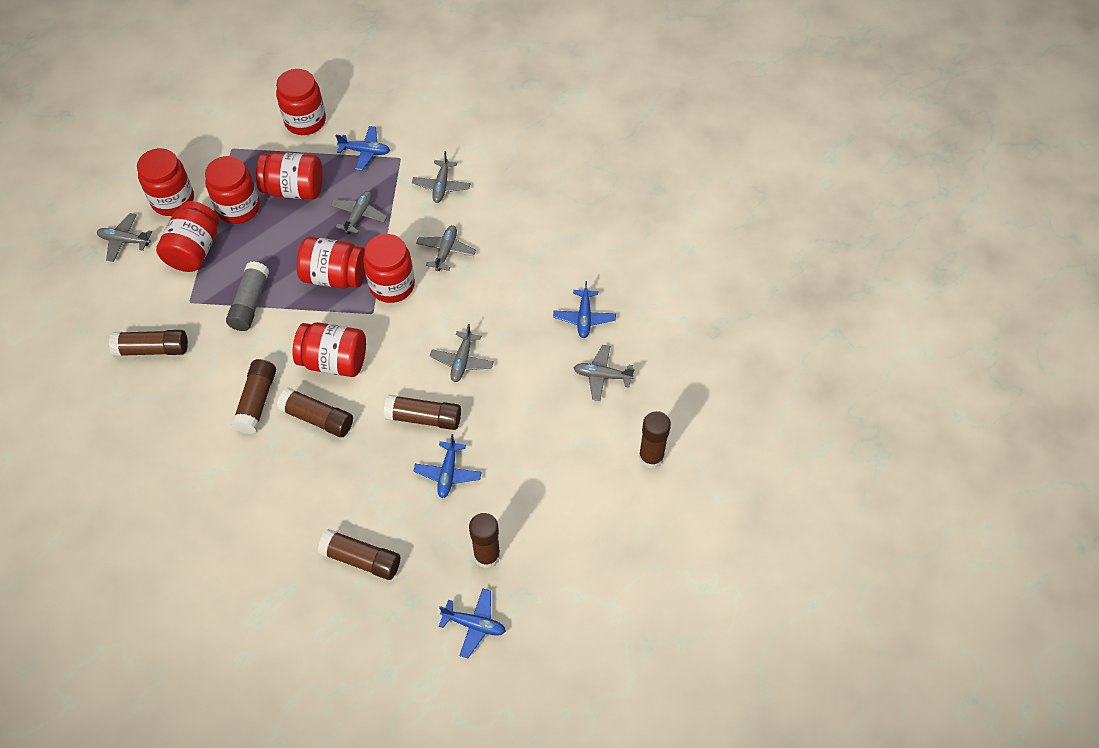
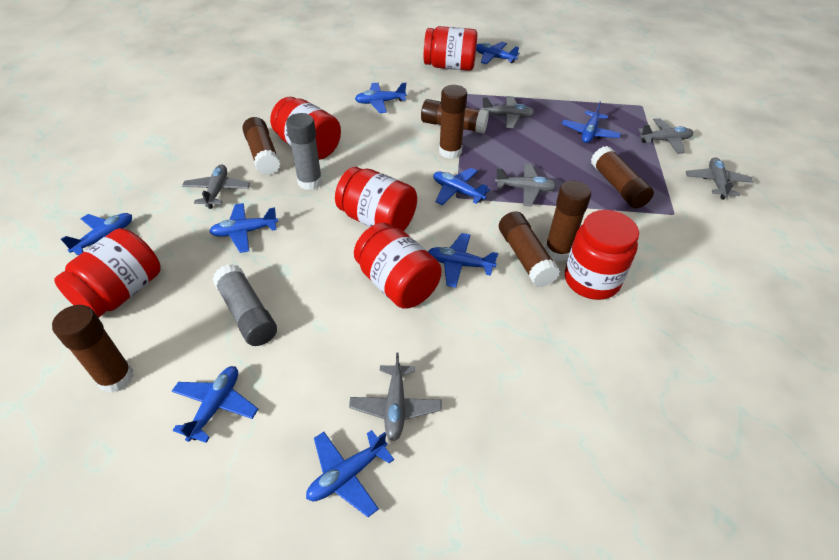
blue plane: [335,126,390,170] [413,434,482,498] [439,588,506,658] [553,281,616,338] = 4 -> [61,213,132,256] [172,366,258,443] [209,203,278,253] [306,430,394,517] [355,83,407,113] [428,233,498,288] [433,168,490,205] [476,42,519,64] [562,101,621,143] = 9
grey glue stick: [226,261,269,331] = 1 -> [213,264,277,346] [286,113,322,190] = 2
red jar: [137,148,194,216] [156,201,219,272] [205,156,260,224] [256,152,323,200] [276,69,326,135] [293,322,366,377] [297,237,365,289] [363,234,415,303] = 8 -> [54,228,160,318] [270,97,341,160] [335,167,417,231] [354,223,442,309] [424,26,477,71] [565,210,639,300] = 6

